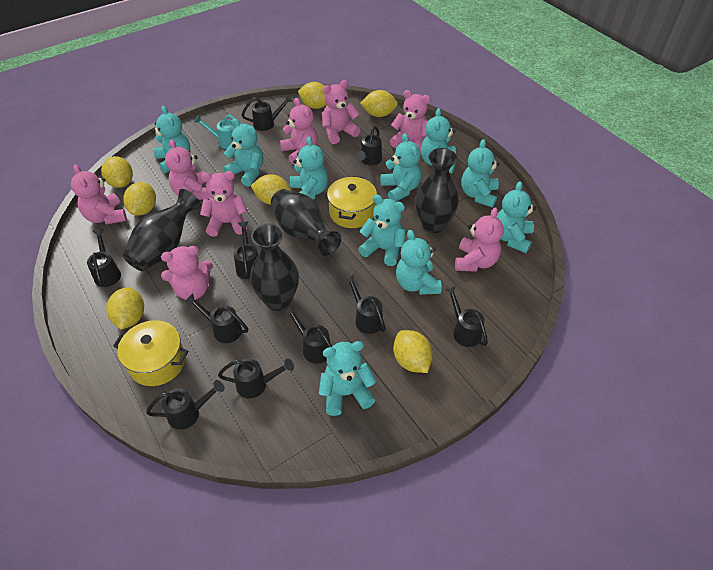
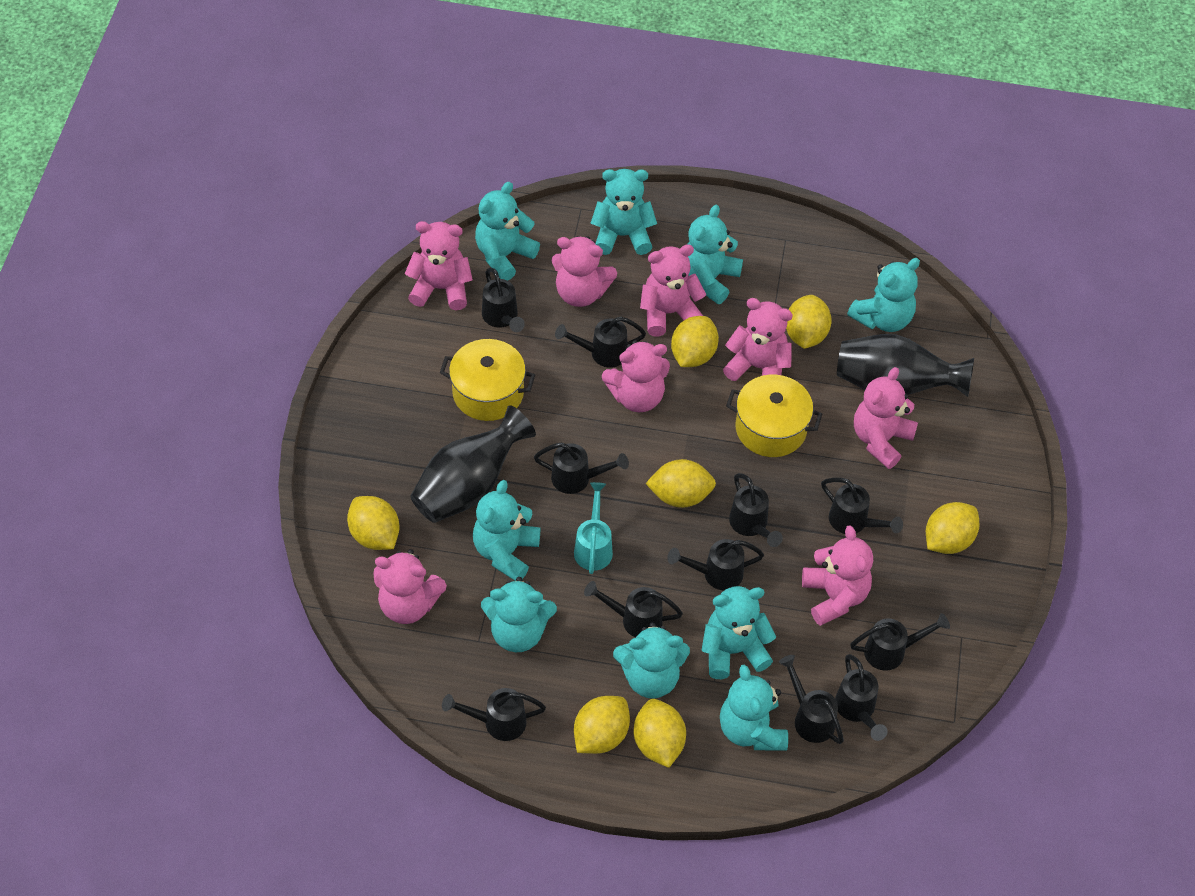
black vase: [123,189,201,271] [250,223,299,311] [271,189,341,256] [415,148,459,233] = 4 -> [410,405,536,523] [837,334,974,397] = 2
black watering can: [87,229,121,287] [146,380,225,430] [185,293,248,343] [218,358,294,398] [233,222,258,279] [242,95,293,131] [283,305,332,364] [344,274,386,334] [356,126,382,165] [444,285,488,347] = 10 -> [442,688,546,741] [482,268,525,332] [534,442,629,494] [555,317,646,368] [584,581,683,638] [667,539,764,590] [729,473,783,547] [779,655,844,744] [821,478,903,534] [835,654,887,741] [850,613,950,671] = 11
turquoise teddy bear: [152,106,191,173] [223,119,263,187] [290,137,328,200] [319,341,377,416] [358,195,405,266] [380,133,421,201] [396,230,442,295] [421,108,456,173] [461,139,500,208] [497,181,536,253] = 10 -> [473,480,540,581] [475,182,540,281] [481,577,557,652] [591,169,657,255] [613,622,690,699] [687,205,743,304] [702,586,776,679] [720,665,788,751] [847,258,920,332] = 9

